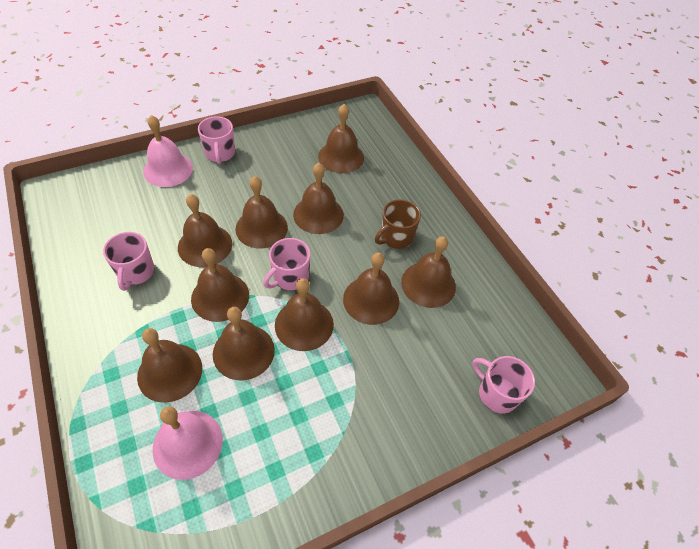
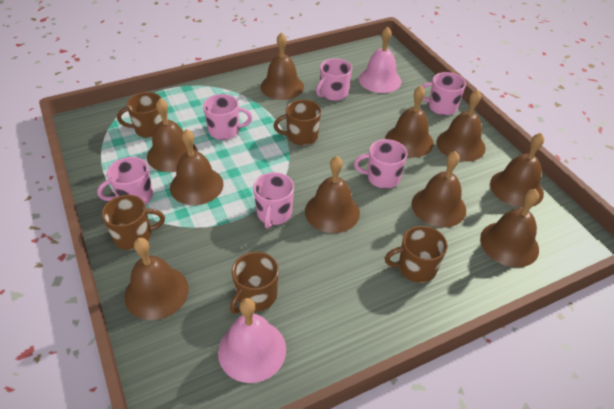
brown mug: [375,199,421,249] = 1 -> [102,195,165,250] [117,92,162,138] [230,252,279,314] [273,99,321,145] [385,226,447,283] = 5
pink mug: [103,232,154,291] [198,116,235,164] [263,238,310,290] [472,356,535,413] = 4 -> [97,157,153,205] [203,94,252,140] [253,172,294,229] [316,58,352,101] [354,139,407,189] [421,72,466,115] = 6

